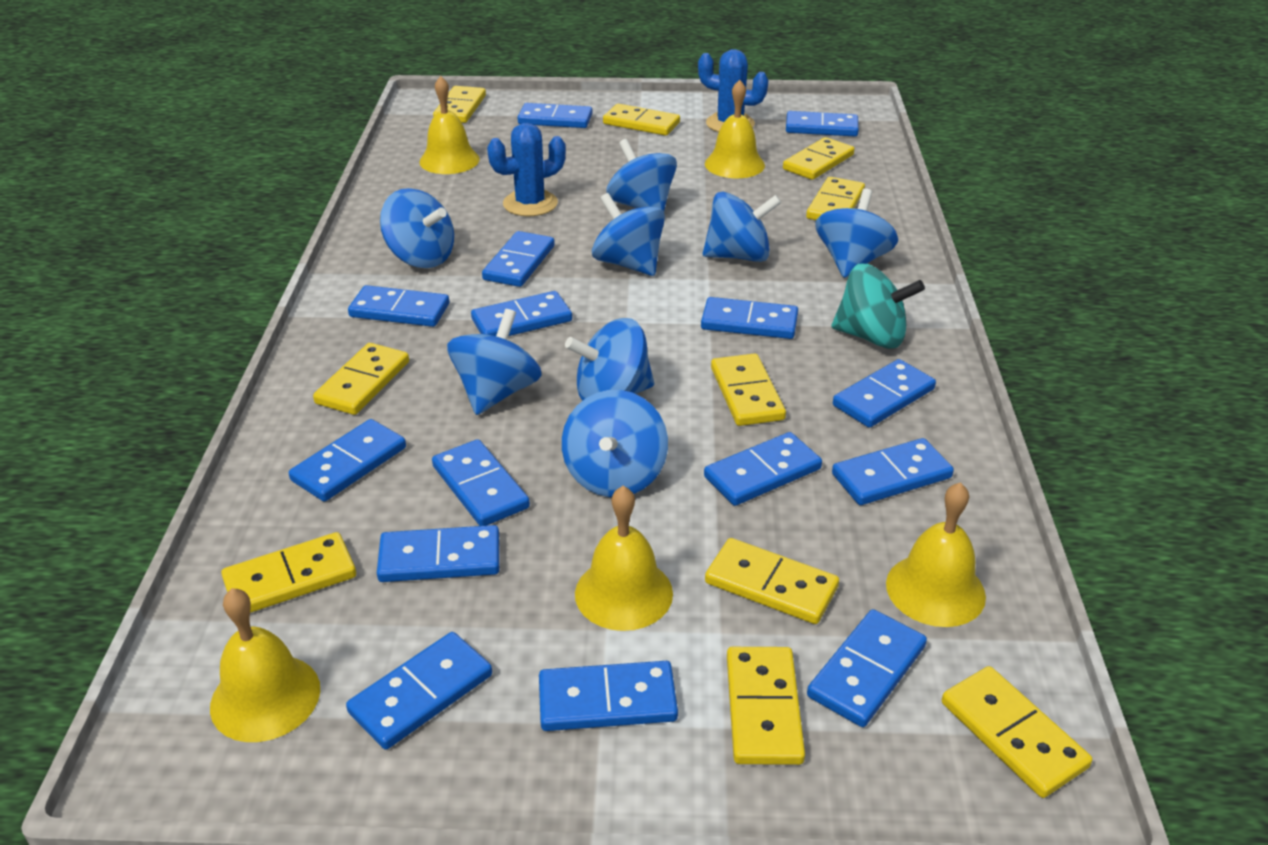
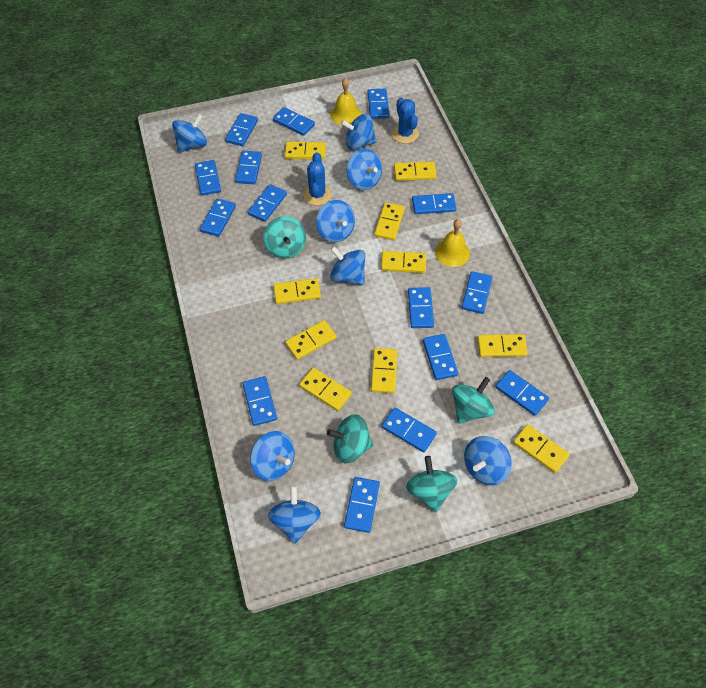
turquoise spinning top: [832,264,925,349] = 1 -> [263,216,306,259] [327,414,373,463] [406,456,458,512] [452,377,495,424] = 4
yellow bell: [210,588,320,742] [419,76,480,174] [575,486,673,631] [705,80,765,178] [886,482,986,627] = 5 -> [330,78,361,126] [435,219,470,267] = 2

